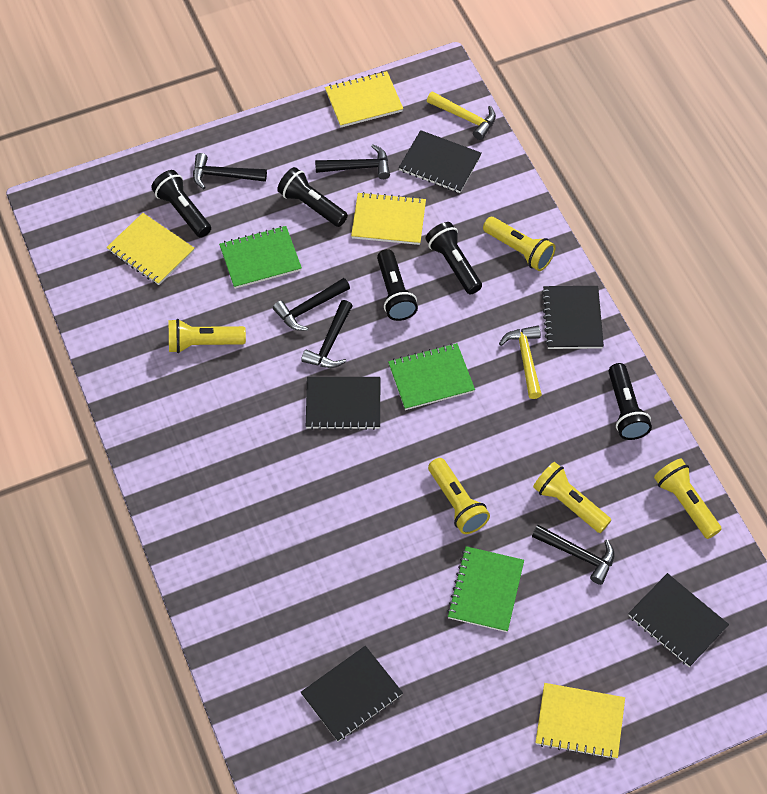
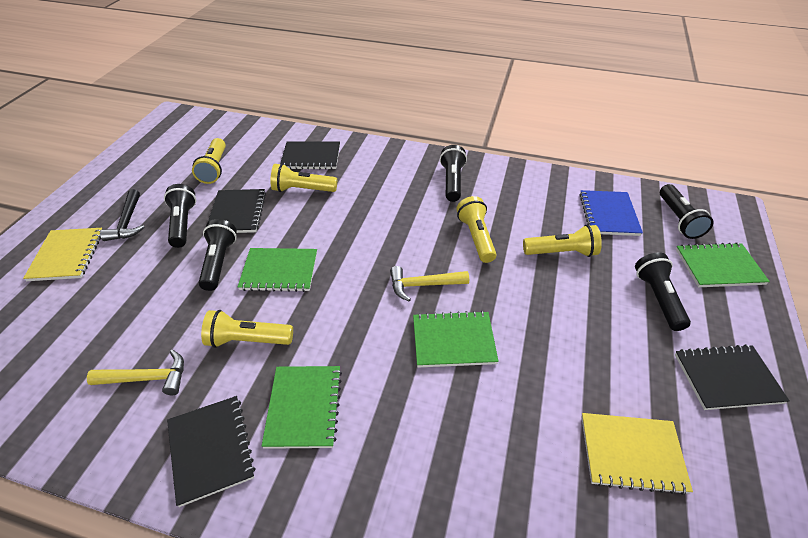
black hammer: [193,153,267,189] [273,278,350,331] [301,300,353,368] [315,144,390,179] [532,525,614,585] = 5 -> [100,189,145,241] = 1
black notebook: [300,646,403,741] [306,377,380,430] [399,130,482,193] [542,286,604,349] [628,573,729,667] = 5 -> [167,396,256,507] [208,189,266,233] [280,141,340,169] [675,344,790,410] = 4
blue notebook: none = 0 -> [579,190,643,236] = 1
green notebook: [219,226,302,289] [388,343,475,410] [447,546,524,632] = 3 -> [238,248,317,292] [262,366,342,449] [413,311,499,368] [676,242,770,287] = 4
yellow notebook: [107,213,195,285] [325,71,403,127] [351,192,426,245] [535,683,625,760] = 4 -> [23,228,102,281] [581,413,693,495] = 2

